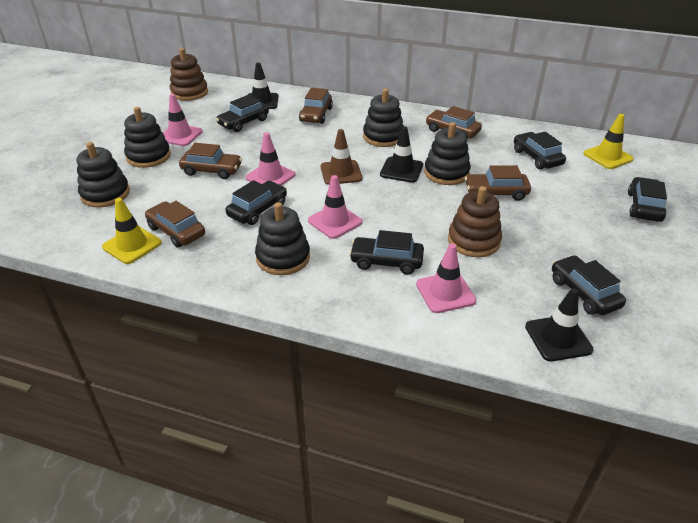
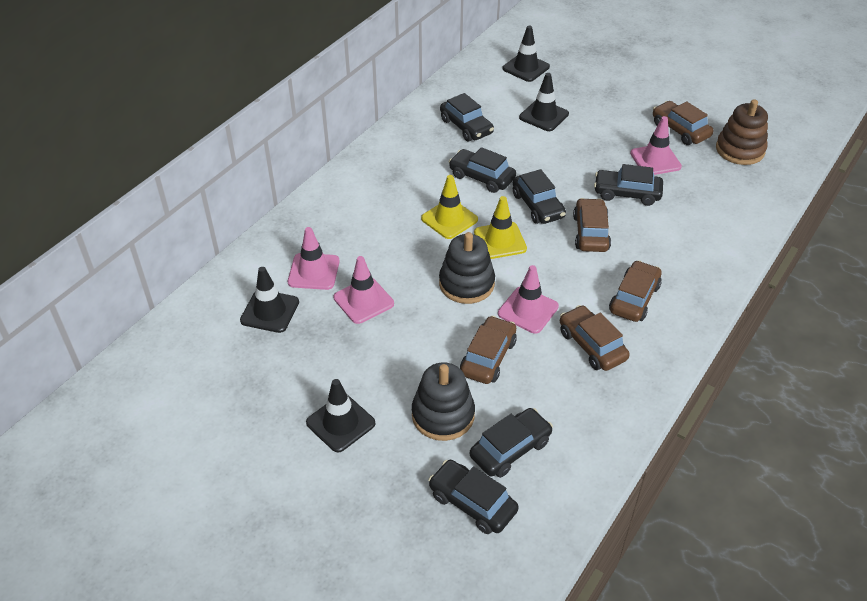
black stacking toy: [77,142,130,208] [124,107,171,168] [255,202,310,275] [363,89,404,147] [424,122,471,185] = 5 -> [412,363,475,441] [439,232,495,304] = 2
black traffic cone: [248,63,279,109] [380,126,423,183] [525,288,594,362] = 3 -> [240,267,299,333] [306,379,375,452] [502,26,550,82] [519,73,569,131] = 4
brown stacking toy: [170,48,208,101] [448,186,502,257] = 2 -> [716,99,768,165] = 1
brown traffic cone: [321,129,362,185] = 1 -> none = 0

